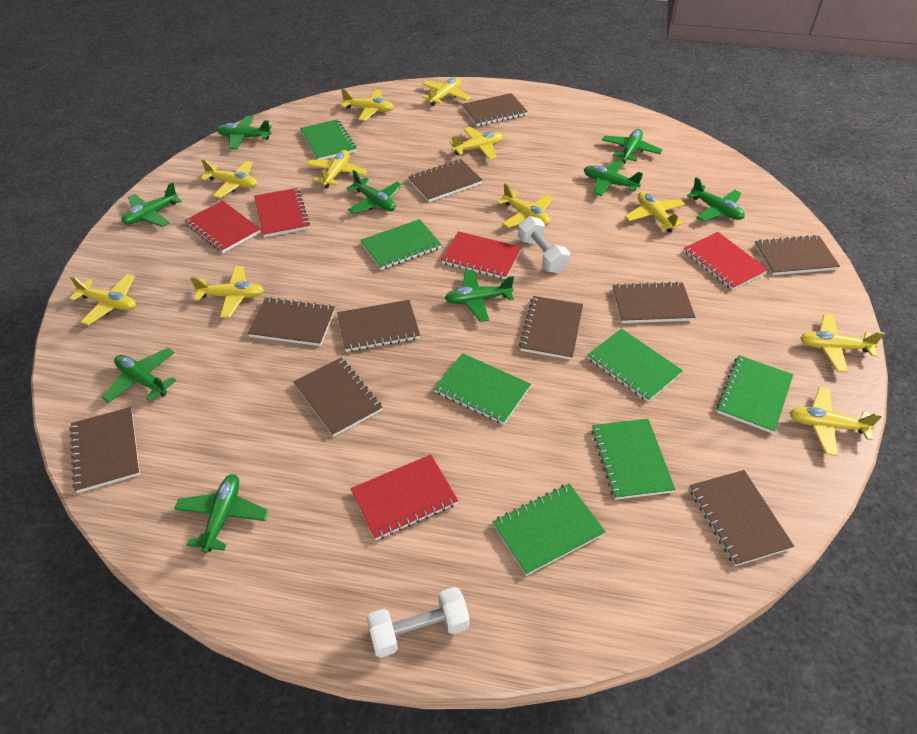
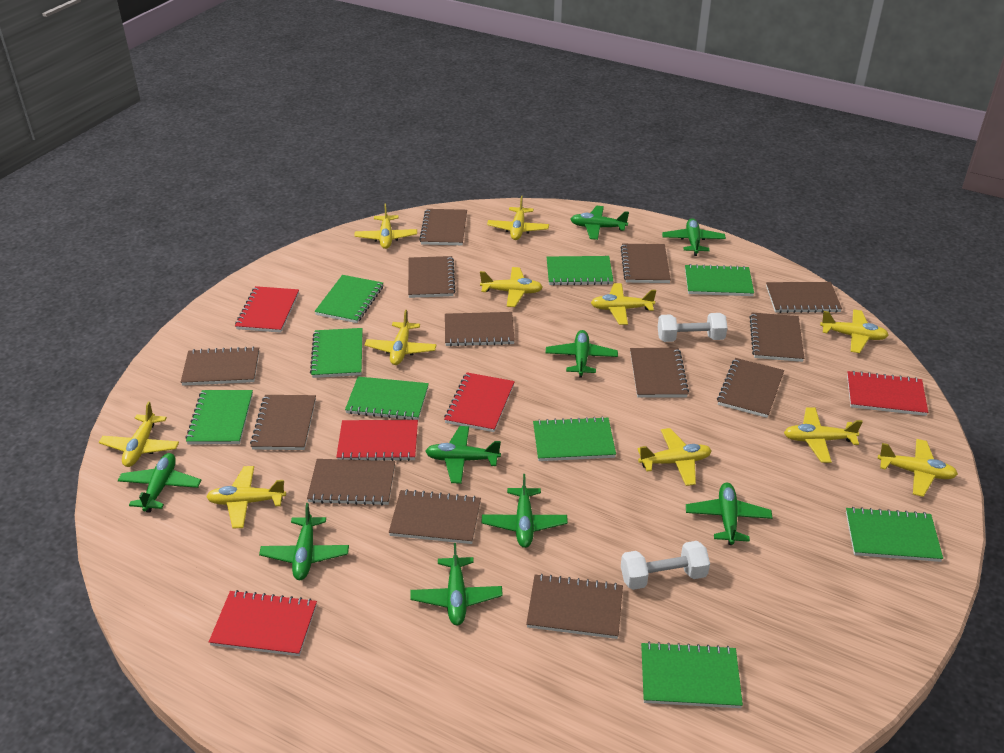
brown notebook: [69,407,140,493] [248,297,335,346] [293,358,383,437] [337,300,420,352] [408,159,483,202] [462,93,528,126] [519,296,583,360] [612,281,695,323] [689,470,794,566] [755,235,840,275] = 10 -> [181,346,259,386] [250,395,316,450] [307,459,395,505] [389,489,481,544] [408,256,455,298] [419,209,467,245] [445,312,515,346] [526,574,623,639] [620,244,671,283] [630,348,689,398] [717,358,784,418] [749,312,804,362] [766,282,842,313] = 13
green notebook: [300,119,356,160] [360,219,442,270] [434,353,531,425] [492,484,606,576] [587,329,683,402] [592,419,675,500] [717,355,793,434] = 7 -> [185,390,253,444] [310,328,363,378] [315,275,383,323] [345,376,429,420] [533,416,616,461] [547,256,613,285] [641,642,743,708] [685,264,754,296] [846,507,943,562] = 9

